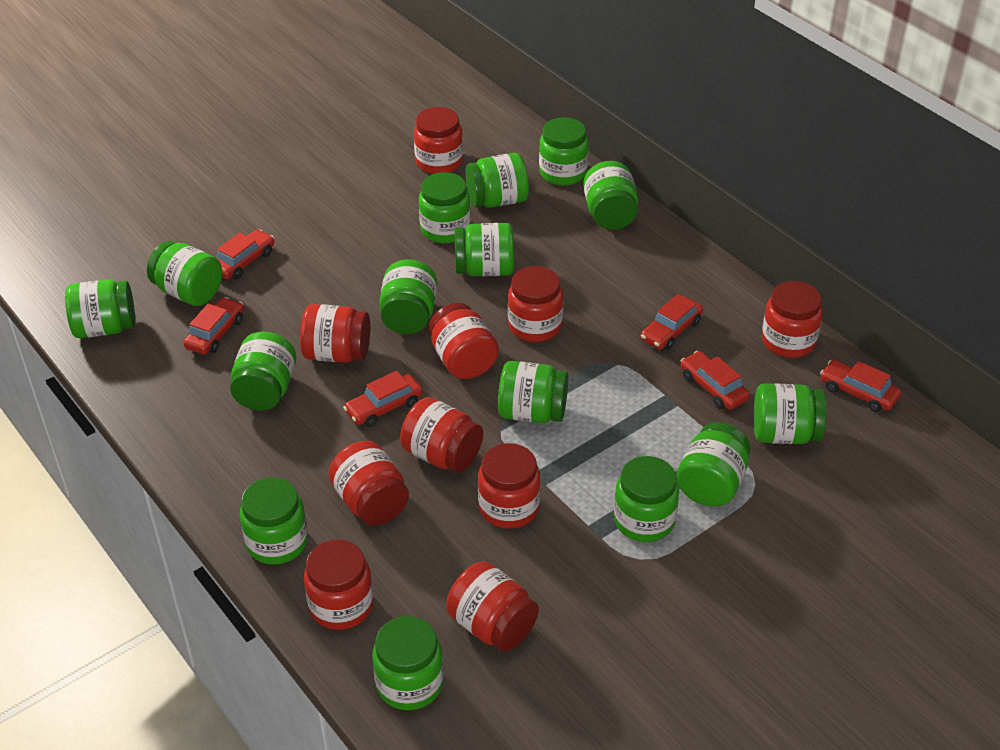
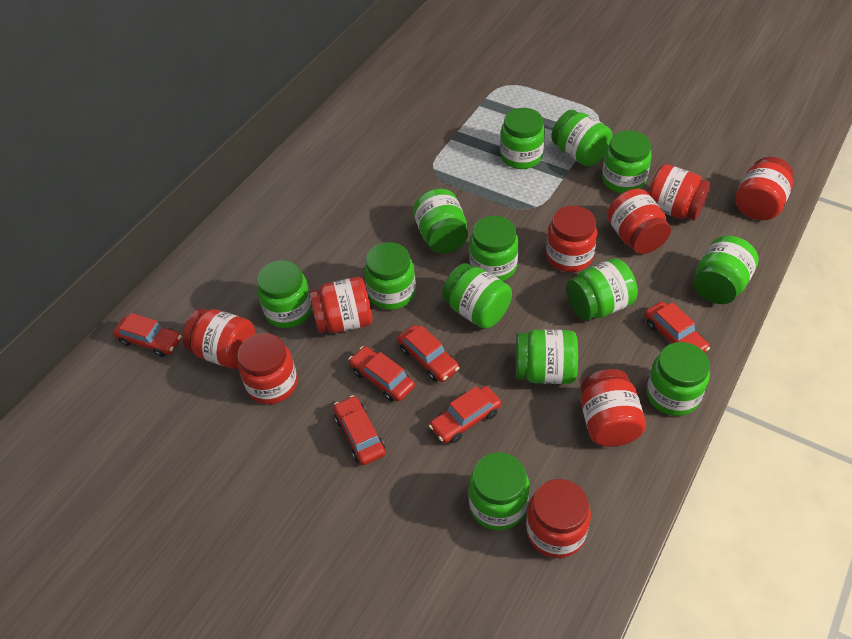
green jar: [65,279,135,338] [147,241,222,306] [230,332,296,411] [240,478,308,565] [372,616,444,711] [379,259,437,334] [419,172,471,243] [455,223,514,276] [465,153,529,208] [498,361,568,423] [539,117,589,186] [583,161,638,230] [614,456,679,542] [676,422,750,506] [753,383,827,444] = 15 -> [257,260,312,328] [364,242,416,310] [413,189,468,253] [442,263,512,329] [468,452,530,530] [469,216,519,281] [500,108,545,169] [516,330,578,384] [551,110,612,167] [566,258,638,321] [602,130,652,193] [646,342,710,416] [693,236,759,304] = 13
red jar: [300,304,370,363] [304,540,373,630] [328,441,409,525] [400,397,483,472] [414,107,463,174] [429,303,499,379] [446,561,539,652] [478,443,541,529] [508,266,563,342] [762,281,823,358] = 10 -> [182,308,255,369] [237,333,297,404] [309,277,372,334] [526,479,591,558] [546,206,597,272] [581,369,646,447] [607,188,671,254] [648,164,711,221] [735,157,794,220] = 9

